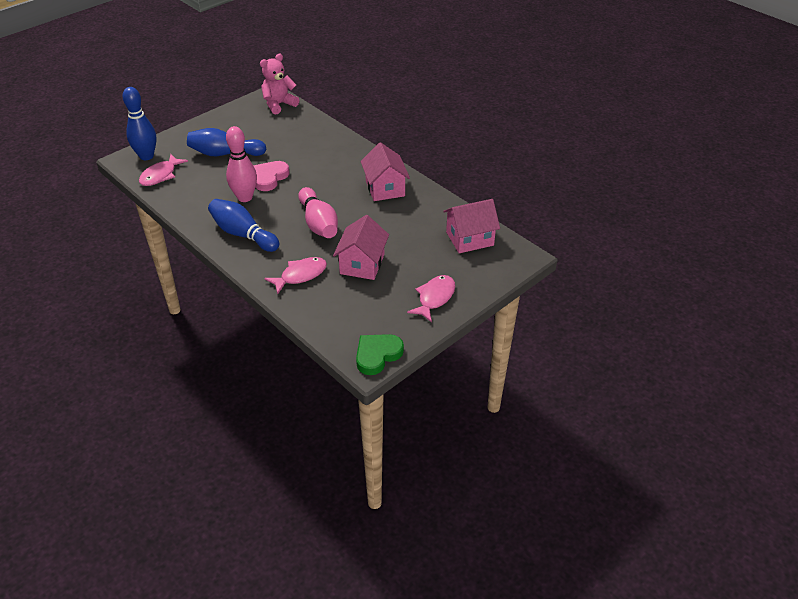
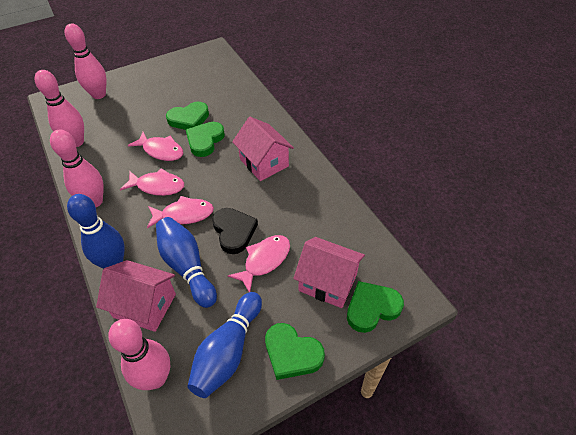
black heart: none = 0 -> [212,208,258,254] = 1
green heart: [356,334,404,375] = 1 -> [166,102,209,130] [186,122,225,157] [265,323,325,380] [347,281,404,333] = 4
pink bowling pin: [226,126,257,202] [298,187,338,238] = 2 -> [34,70,84,147] [50,130,104,207] [65,23,107,99] [108,319,170,390] = 4
pink fish: [139,154,188,186] [264,257,327,294] [407,275,455,323] = 3 -> [120,168,184,196] [128,132,183,161] [147,196,214,228] [228,235,290,292] = 4
pink heart: [253,161,289,191] = 1 -> none = 0
pink teddy bear: [260,54,299,115] = 1 -> none = 0

